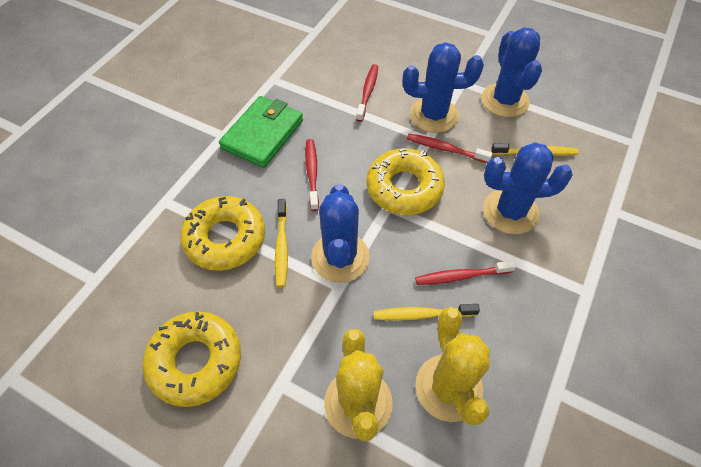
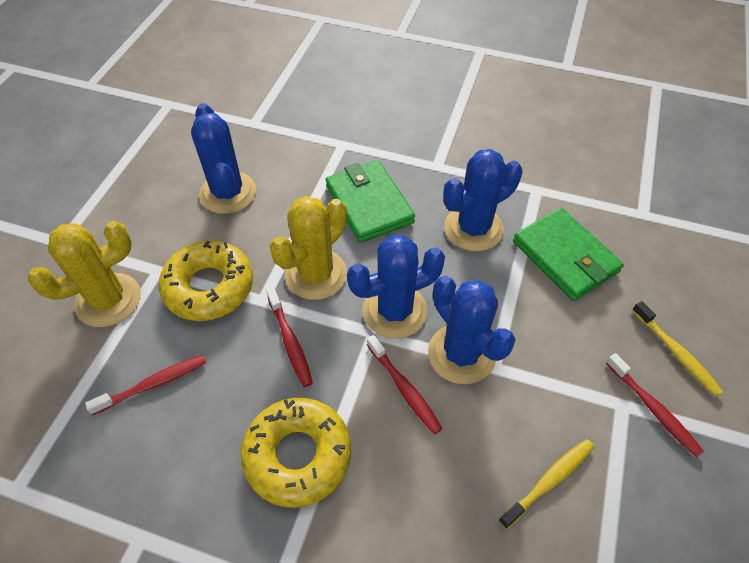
green wallet: [219,96,303,168] = 1 -> [326,160,415,243] [513,208,624,301] = 2
yellow donut: [143,312,241,407] [180,196,265,271] [366,148,445,215] = 3 -> [159,240,253,321] [241,398,351,508] = 2
yellow toothbrush: [275,199,288,287] [374,304,480,321] [491,143,578,156] = 3 -> [499,439,594,529] [632,301,723,397] = 2

